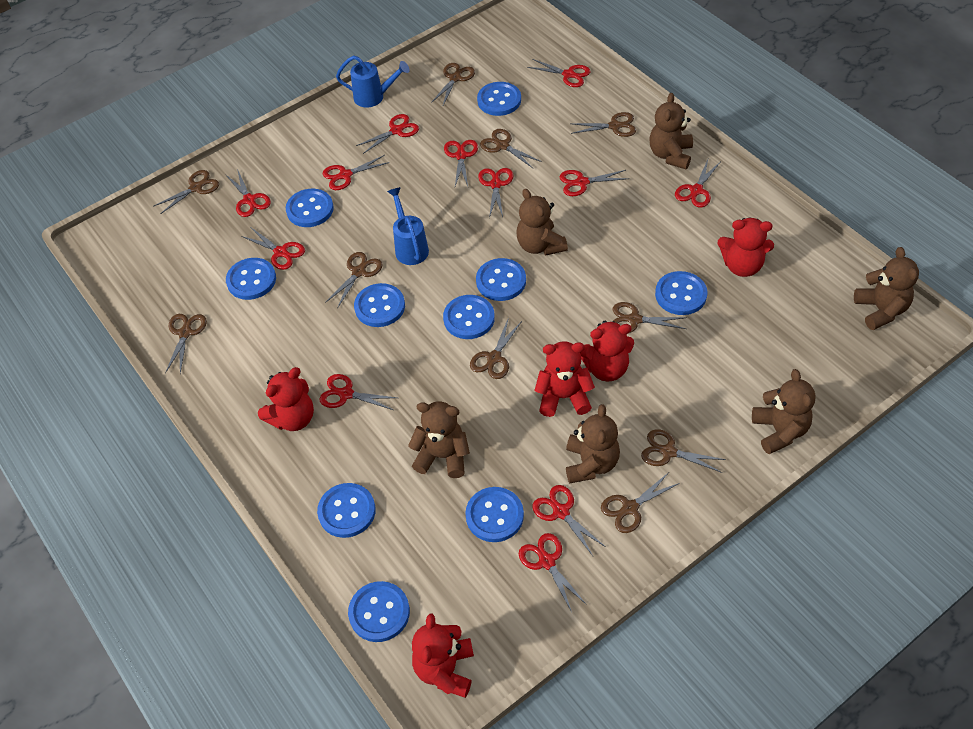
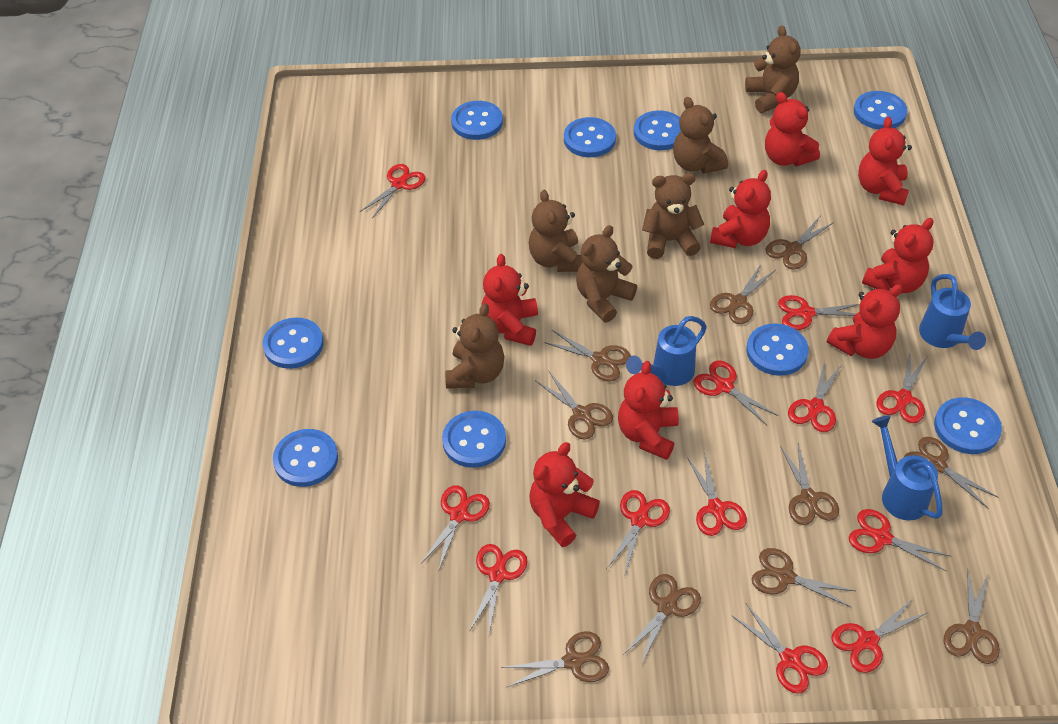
blue button: [226,258,276,300] [286,189,334,227] [317,483,376,538] [348,581,410,642] [354,283,405,327] [443,295,495,339] [465,487,524,542] [476,258,526,301] [477,82,521,116] [655,271,707,315] = 10 -> [263,317,324,369] [273,429,338,487] [442,411,506,468] [451,101,503,140] [564,117,616,157] [634,111,681,150] [746,324,809,376] [854,91,907,130] [934,397,1002,454] = 9
blue watering can: [336,56,409,107] [387,187,429,265] = 2 -> [626,316,707,386] [871,415,943,520] [919,274,986,350] = 3
red teddy bear: [258,367,314,431] [412,613,474,698] [534,341,595,417] [580,321,634,381] [717,217,774,277] = 5 -> [481,254,538,346] [529,442,600,547] [618,361,679,460] [710,170,771,248] [765,92,820,166] [827,284,903,359] [858,117,912,205] [862,218,934,293] = 8

